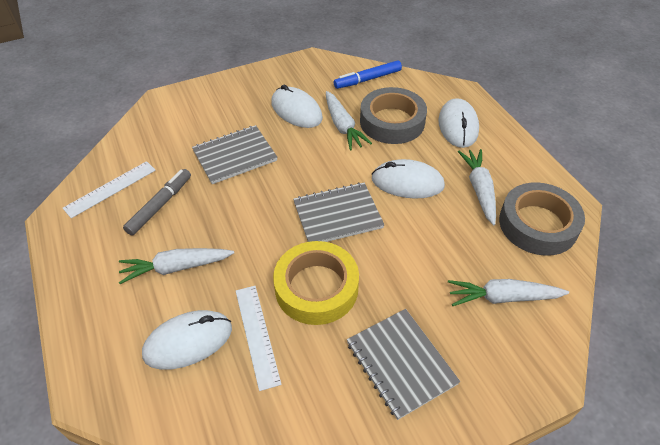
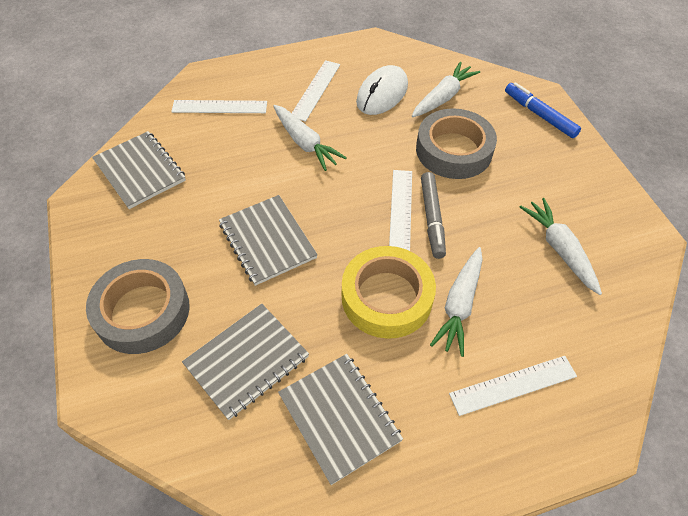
grey notebook: [192,125,278,184] [293,182,384,242] [347,309,460,420] = 3 -> [92,131,186,209] [182,304,309,420] [219,195,318,286] [278,354,403,485] = 4
white mouse: [142,310,232,370] [271,85,323,128] [372,159,445,199] [438,98,479,148] = 4 -> [356,65,408,115] = 1
white ruler: [63,161,156,218] [236,286,282,391] = 2 -> [171,100,267,113] [292,60,340,122] [389,170,412,251] [449,356,577,416] = 4

